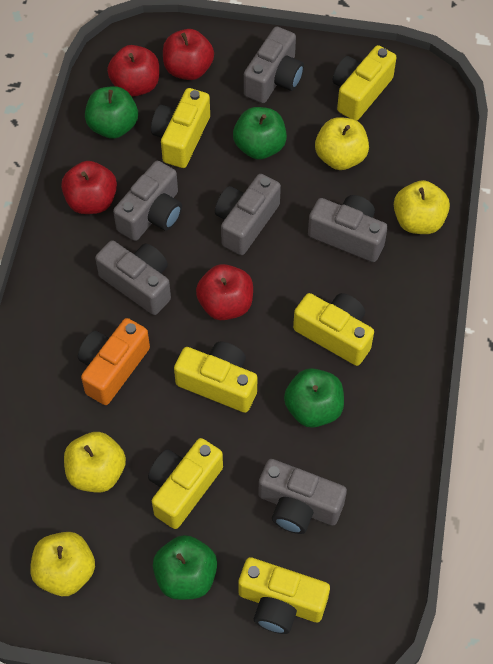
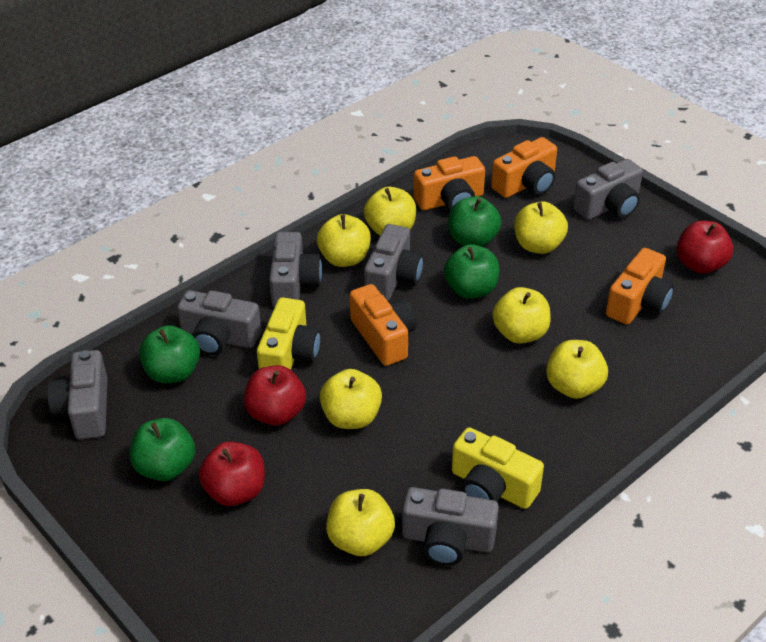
orange camera: [78,318,150,405] = 1 -> [350,284,417,366] [414,156,485,210] [491,137,557,198] [606,248,674,325] = 4
red apple: [61,161,117,214] [107,45,159,97] [163,29,214,80] [196,264,253,320] = 4 -> [199,441,265,506] [244,365,306,426] [677,221,733,274] = 3
yellow apple: [30,532,95,596] [64,432,126,492] [315,117,369,170] [394,180,450,234] = 4 -> [317,214,371,267] [320,369,382,429] [326,489,395,556] [364,187,416,236] [492,287,551,344] [514,201,568,254] [546,340,608,399] = 7
yellow camera: [148,438,223,529] [151,88,210,168] [174,342,257,413] [238,557,330,634] [293,293,374,366] [333,45,397,121] = 6 -> [257,297,321,370] [452,427,544,509] = 2

